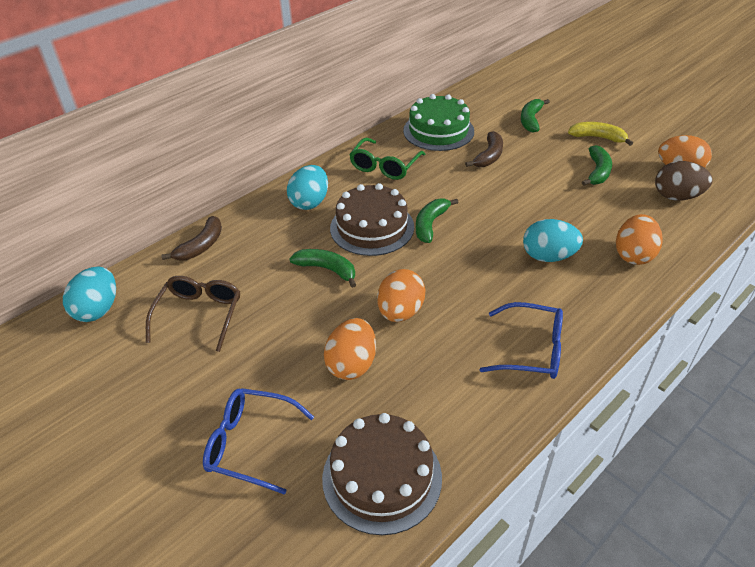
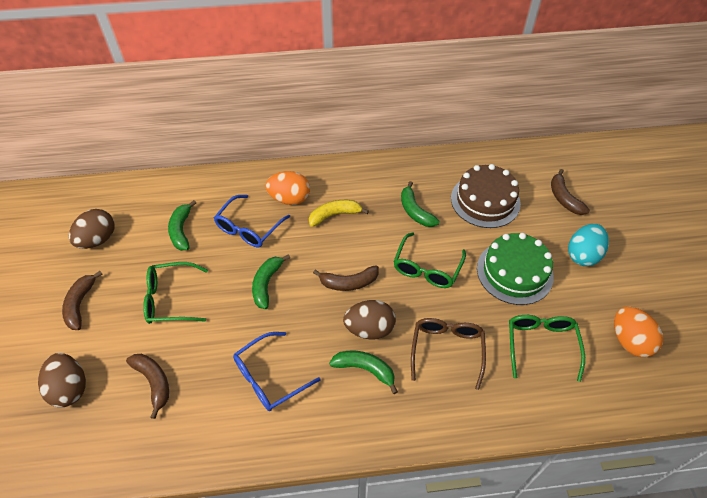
brown banana: [161,216,222,261] [465,131,503,167] = 2 -> [62,271,102,330] [126,354,169,419] [313,265,379,291] [551,169,590,215] = 4
brown cake: [322,413,442,535] [330,183,414,256] = 2 -> [451,164,521,228] = 1
brown egg: [655,161,712,201] = 1 -> [38,353,86,407] [69,209,115,249] [343,300,396,340] = 3
green glasses: [349,138,425,180] = 1 -> [143,262,208,324] [393,232,466,288] [509,315,585,382] = 3
orange egg: [324,318,376,380] [377,269,426,322] [616,214,663,265] [658,135,712,168] = 4 -> [265,171,310,205] [614,307,663,357] = 2
turquoise egg: [63,267,116,322] [287,165,328,210] [523,219,583,262] = 3 -> [568,224,609,266] = 1

